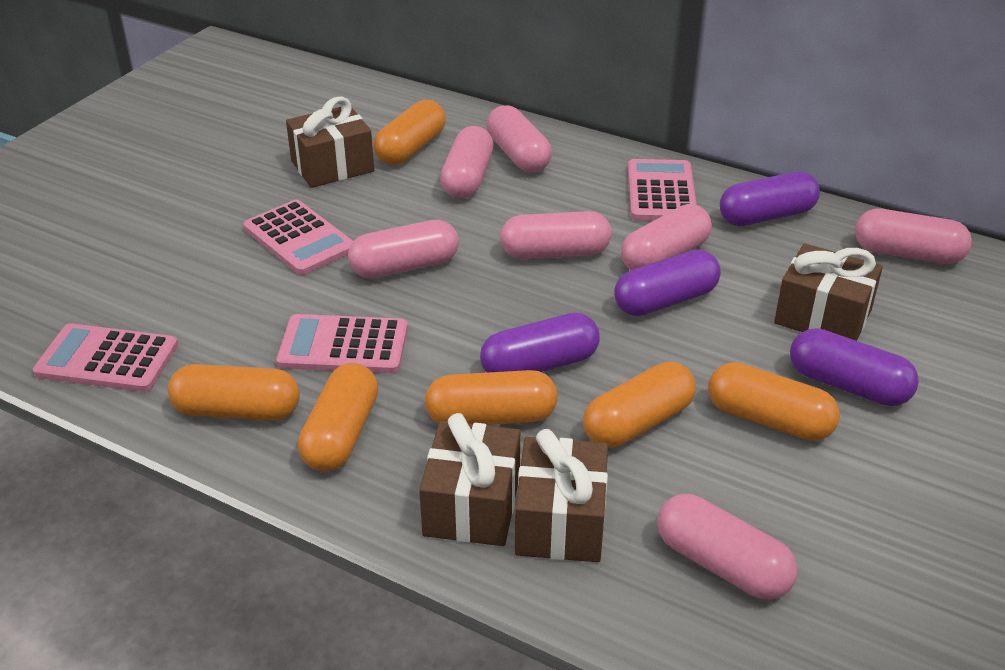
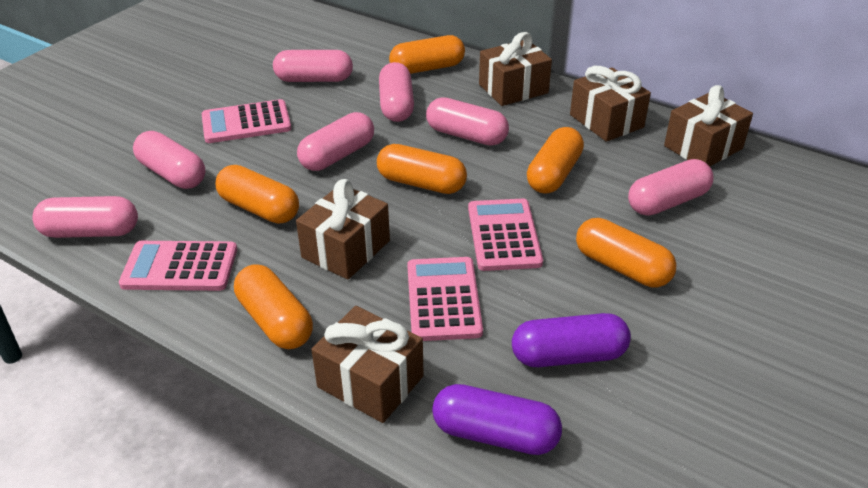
brown gift: [286,96,374,188] [419,413,520,546] [515,429,608,562] [774,243,883,341] = 4 -> [296,179,390,280] [311,306,424,423] [479,32,552,106] [570,66,651,142] [664,85,753,166] = 5
purple capsule: [480,313,600,373] [614,249,721,316] [720,172,820,226] [790,328,919,406] = 4 -> [432,384,562,455] [512,313,631,367] = 2

